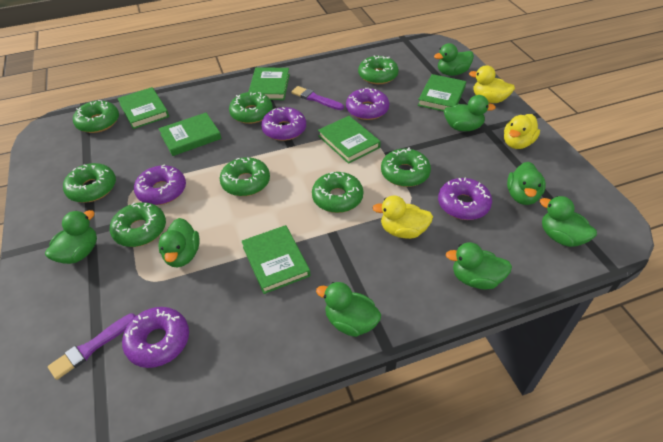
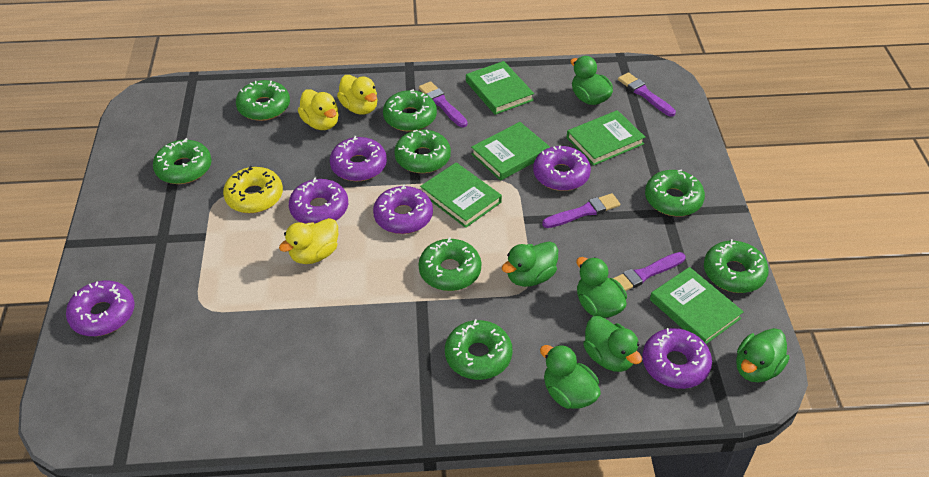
green book: [117,87,169,129] [159,113,221,156] [241,225,310,294] [249,67,290,100] [318,116,381,164] [418,74,466,112] = 6 -> [420,162,502,228] [466,61,534,115] [471,122,550,181] [567,110,645,166] [650,267,744,344] = 5
green duck: [45,210,97,264] [158,218,200,268] [316,282,381,337] [434,43,474,76] [444,95,496,131] [446,242,512,290] [507,162,546,205] [540,196,597,247] = 8 -> [502,241,558,287] [540,345,601,409] [570,56,613,105] [576,257,627,318] [583,316,642,372] [736,328,789,383] = 6
purple brush: [48,313,136,380] [291,86,344,110] = 2 -> [419,81,467,127] [542,193,620,228] [613,252,686,291] [618,72,676,116] = 4
purple donut: [122,307,189,368] [134,164,186,205] [261,107,306,141] [346,88,389,120] [438,177,492,220] = 5 -> [66,280,135,336] [289,178,348,224] [330,136,387,181] [373,185,433,234] [533,145,591,191] [642,328,712,389] = 6
yellow donut: none = 0 -> [223,166,283,213] = 1

